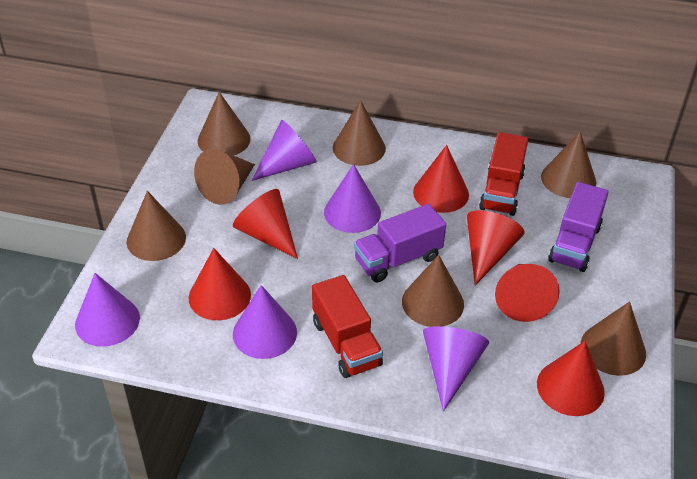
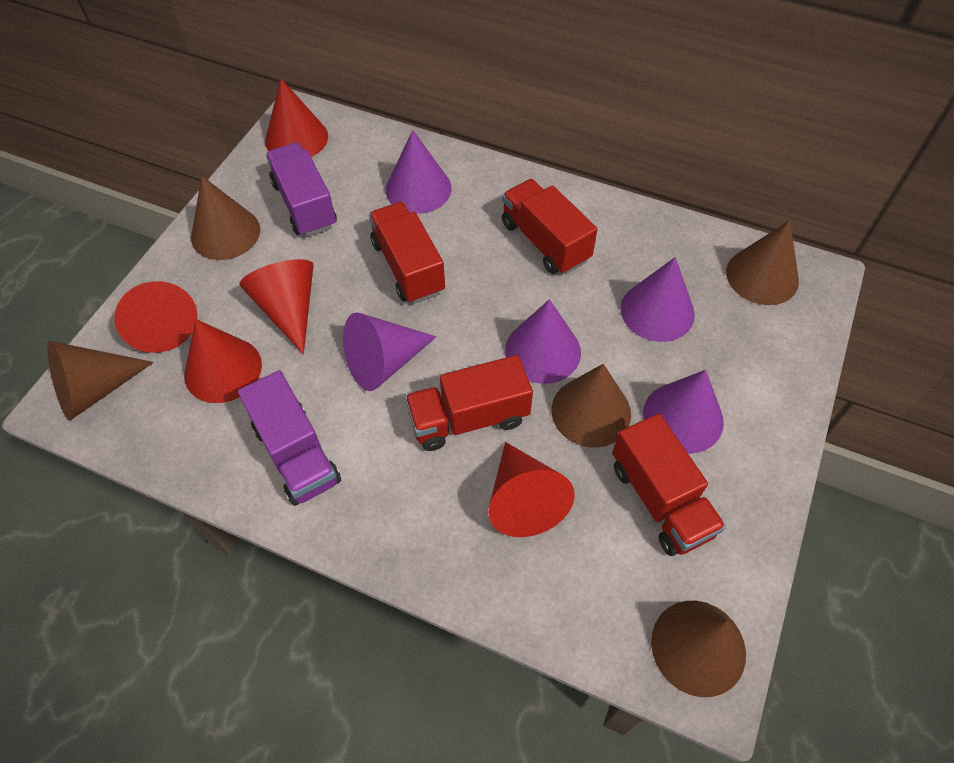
brown cone: [127,191,186,261] [194,149,255,205] [198,92,251,155] [333,100,386,166] [402,255,464,327] [541,132,596,198] [581,301,646,376] = 7 -> [47,341,154,420] [191,176,260,260] [552,364,631,448] [651,601,746,697] [726,220,799,305] = 5
red cone: [189,248,251,320] [233,189,298,259] [413,145,469,213] [467,210,525,285] [495,264,560,322] [537,341,605,416] = 6 -> [114,281,197,353] [184,319,262,403] [239,259,314,354] [265,79,328,157] [488,442,575,537] = 5
red truck: [312,275,383,378] [479,132,528,216] = 2 -> [369,202,445,304] [405,355,533,451] [502,179,598,274] [612,414,726,556] = 4

